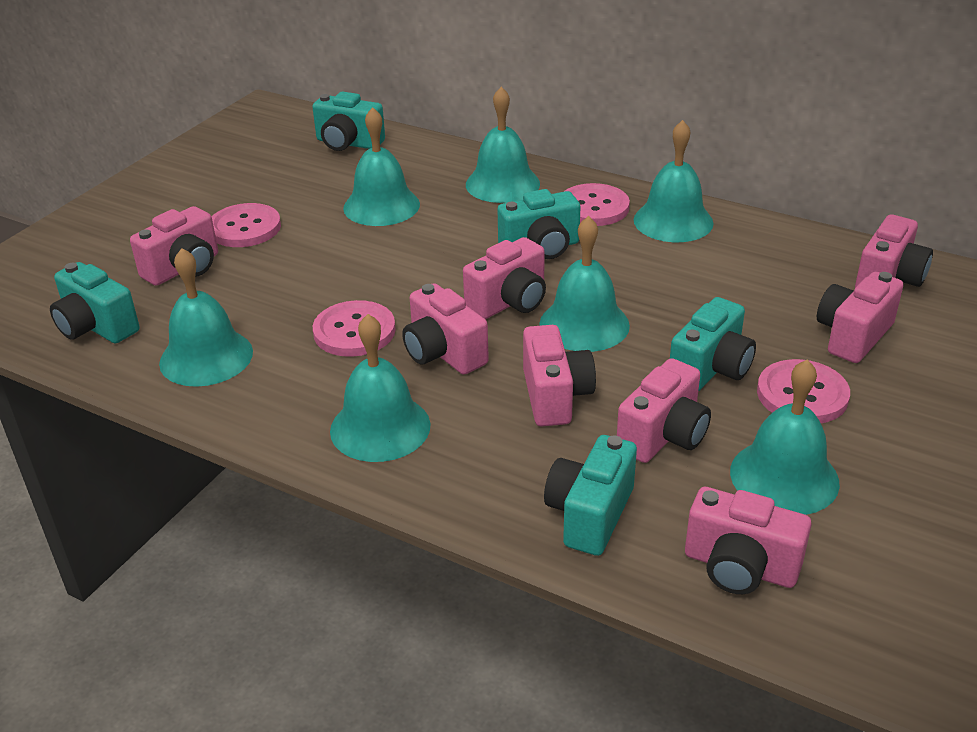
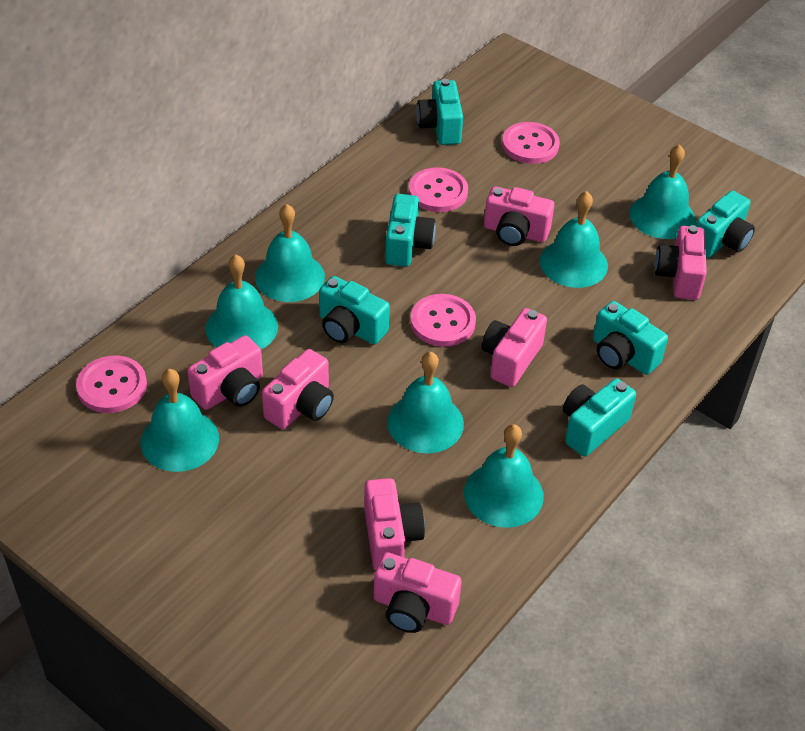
pink camera: [130,206,218,286] [402,283,489,375] [463,237,546,319] [523,325,596,426] [617,358,711,463] [685,487,812,594] [817,272,904,363] [855,214,933,288] = 8 -> [187,335,263,410] [262,349,334,429] [364,478,425,570] [374,552,462,633] [481,308,547,387] [484,186,554,246] [655,225,707,300] = 7
turquoise camera: [50,262,140,343] [312,92,385,151] [498,189,580,259] [544,435,637,556] [670,297,756,392] = 5 -> [319,276,390,344] [385,194,436,267] [417,79,463,145] [563,379,636,457] [593,301,668,375] [695,191,755,258] = 6

